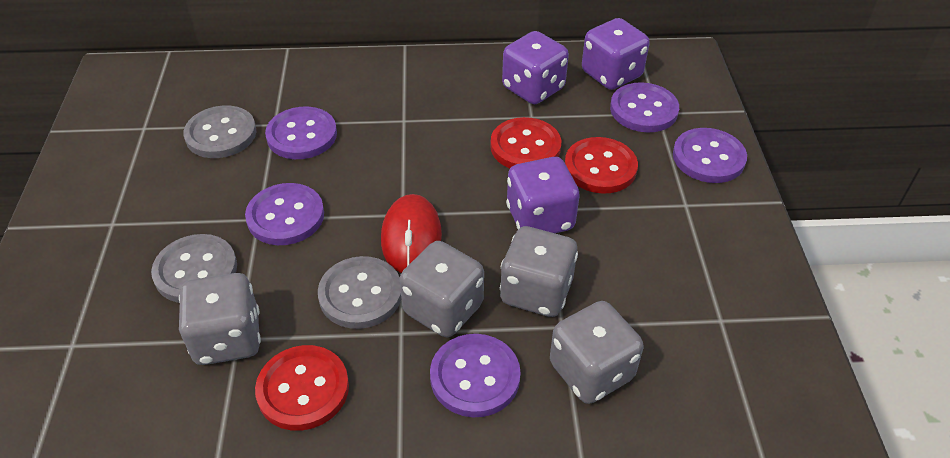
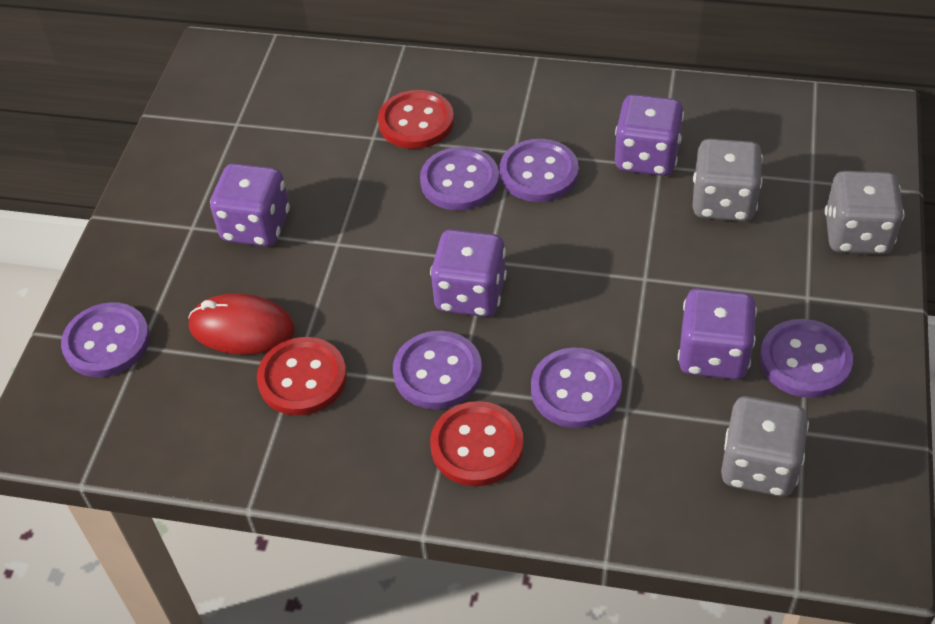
grey button: [151,234,237,303] [183,106,256,158] [318,256,401,329] = 3 -> none = 0
grey dice: [179,273,261,365] [399,241,484,337] [500,226,578,317] [550,301,644,404] = 4 -> [692,139,763,222] [721,396,809,497] [825,171,904,254] = 3
purple button: [245,183,324,245] [265,106,337,159] [430,334,521,417] [610,82,679,132] [673,128,747,183] = 5 -> [61,302,150,377] [393,331,482,409] [420,147,499,210] [500,139,579,202] [531,348,622,428] [760,319,853,398] = 6
purple dice: [502,31,569,104] [506,157,580,233] [582,18,650,90] = 3 -> [210,163,290,247] [430,229,507,317] [615,94,684,176] [678,288,757,380] = 4

